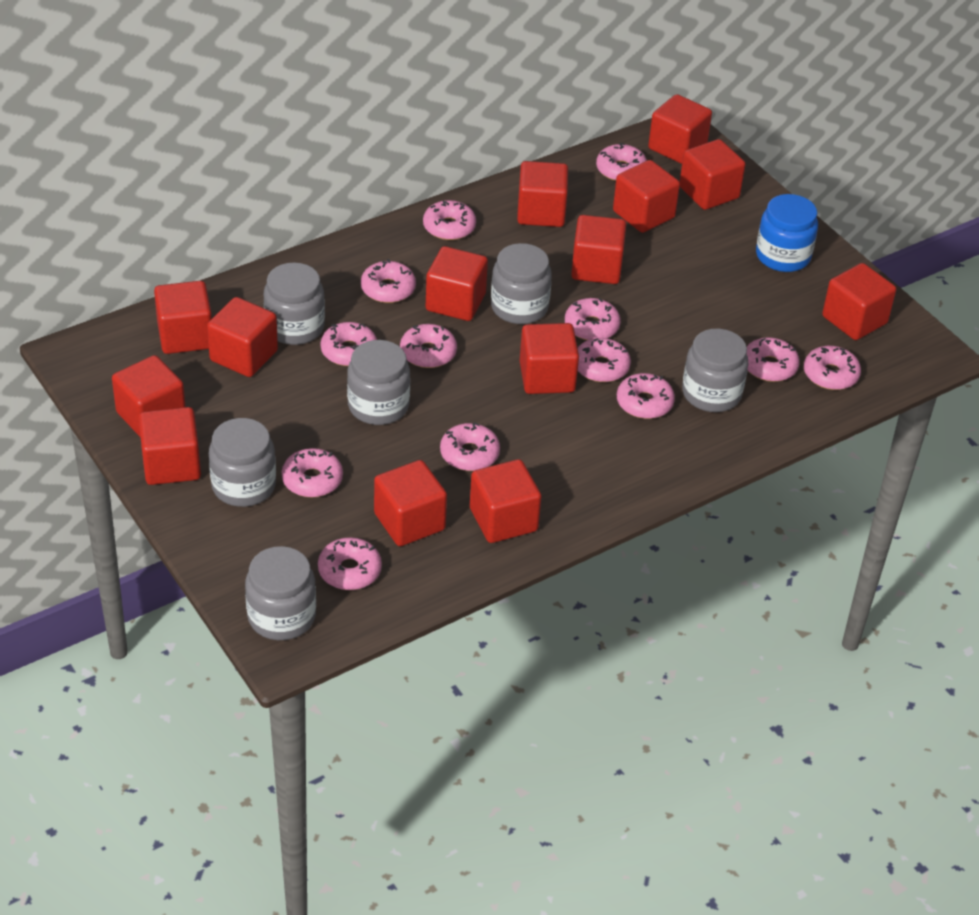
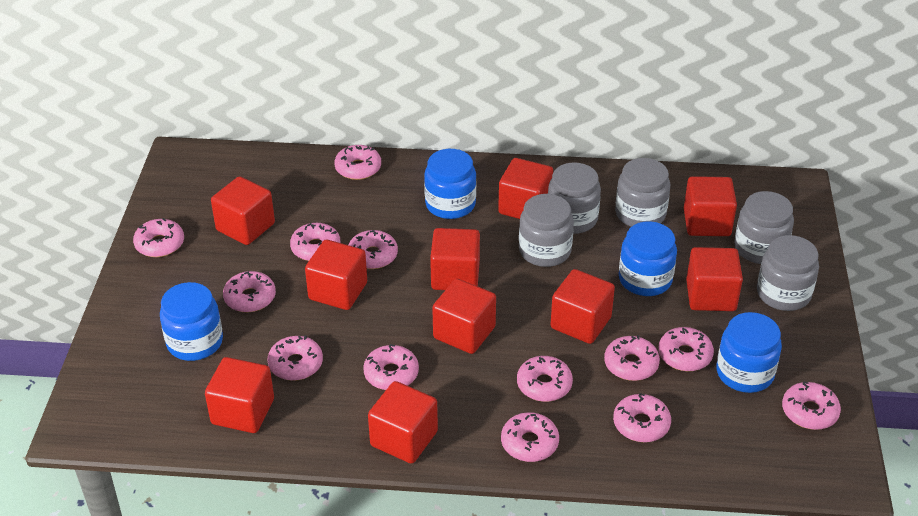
blue jar: [756,194,818,272] = 1 -> [160,282,223,361] [424,149,476,219] [619,221,677,296] [716,312,782,393] = 4
grey jar: [209,418,276,507] [245,546,316,640] [264,263,325,345] [347,340,410,425] [491,243,552,324] [682,329,748,412] = 6 -> [519,194,574,267] [548,162,601,234] [615,158,670,227] [734,191,794,264] [757,235,819,311] = 5
red cube: [112,355,186,438] [139,407,201,485] [154,281,212,354] [207,297,278,377] [374,460,447,546] [426,246,488,321] [470,459,541,543] [517,161,568,227] [520,323,579,394] [571,215,626,284] [613,160,680,233] [648,94,712,164] [680,139,746,210] [822,263,896,340] = 14 -> [205,357,274,433] [211,176,275,245] [305,240,367,310] [368,381,438,464] [430,228,480,290] [432,279,496,354] [498,158,553,219] [551,269,615,344] [684,176,737,236] [686,247,743,311] = 10

